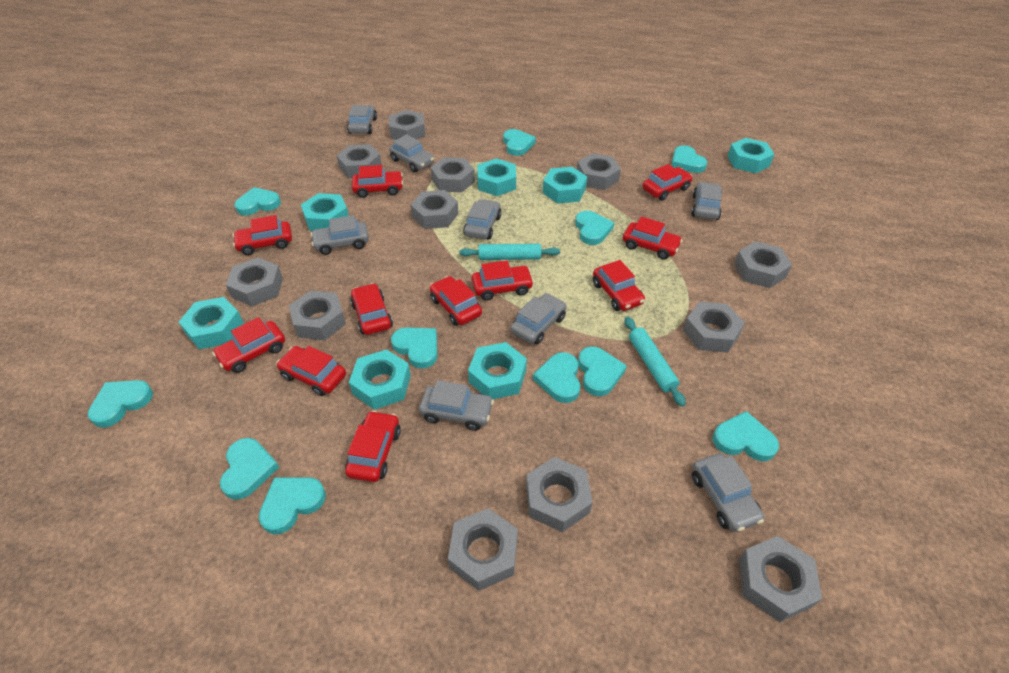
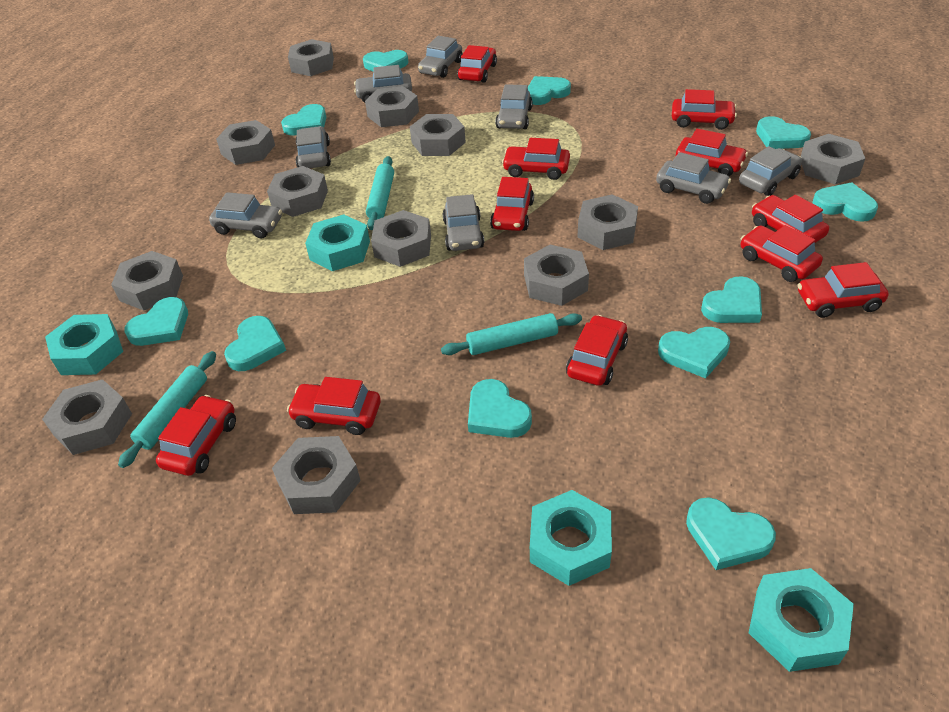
turquoise nut: [179,297,244,349] [301,193,349,231] [349,349,411,410] [468,342,527,399] [477,158,516,196] [543,167,587,204] [728,138,774,173] = 7 -> [45,314,123,375] [305,214,370,271] [530,490,612,586] [749,568,854,672] = 4
turquoise rolling pin: [459,244,560,260] [625,317,686,407] = 2 -> [118,351,216,468] [366,156,394,230] [441,313,582,355] = 3

